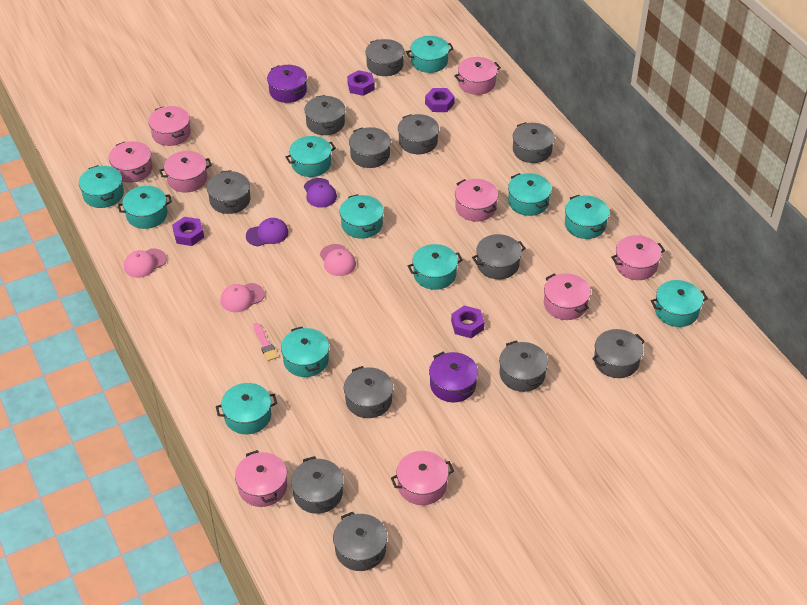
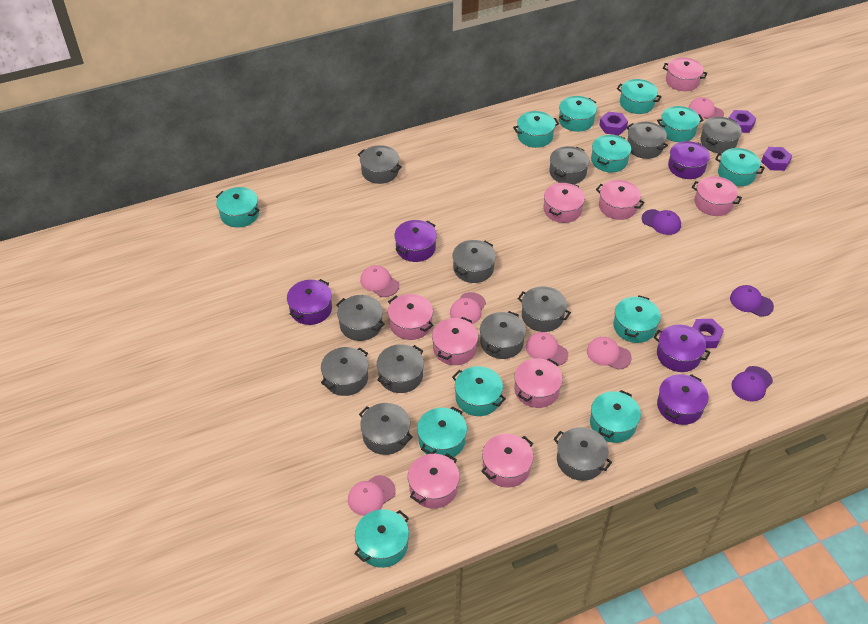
pink brush: [254,323,278,361] = 1 -> none = 0
pink cap: [124,248,167,278] [221,283,265,312] [320,244,356,276] = 3 -> [348,475,396,516] [360,265,399,297] [450,292,486,324] [526,332,568,366] [587,337,632,370] [688,97,724,119] = 6
purple cap: [246,218,289,246] [304,178,337,208] = 2 -> [642,209,681,235] [730,285,774,317] [731,366,773,402] = 3
purple pot: [267,65,307,103] [429,352,478,402] = 2 -> [287,279,332,325] [394,220,437,262] [653,325,710,372] [657,374,709,425] [668,141,710,179] = 5
turquoise pot: [79,165,124,208] [118,186,172,229] [216,383,277,434] [281,327,329,377] [285,136,336,177] [340,194,384,239] [406,36,454,73] [408,244,463,290] [508,173,552,216] [565,195,609,239] [651,280,708,327] = 11 -> [216,187,260,228] [354,509,409,568] [417,407,467,459] [452,366,506,416] [513,111,559,148] [559,96,597,132] [590,390,641,443] [591,135,631,172] [613,296,661,343] [617,79,662,114] [657,106,703,142] [716,148,765,186] = 12

